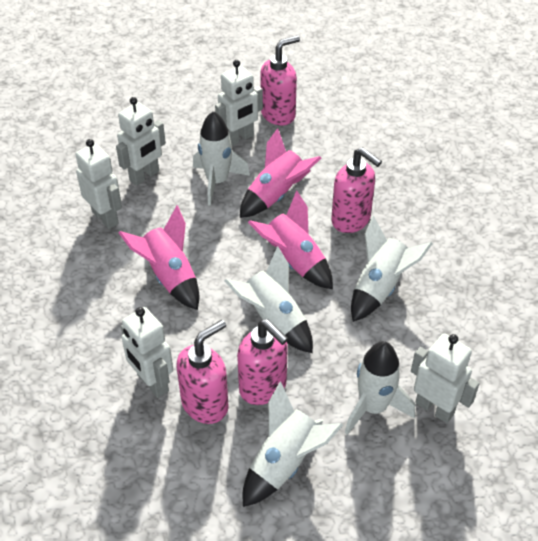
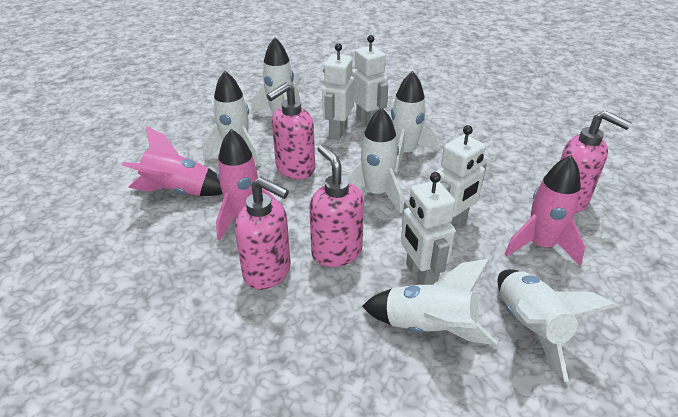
white robot: [75,139,122,229] [116,97,166,186] [121,307,173,398] [215,60,263,146] [411,333,480,423] = 5 -> [322,43,354,140] [352,35,388,127] [401,172,455,285] [436,125,487,227] = 4
white rocket: [193,111,250,206] [224,246,313,353] [243,381,343,507] [345,341,415,435] [351,216,433,322] = 5 -> [203,71,260,167] [251,37,300,114] [346,107,403,213] [362,259,497,345] [391,71,437,172] [497,269,616,382] = 6

